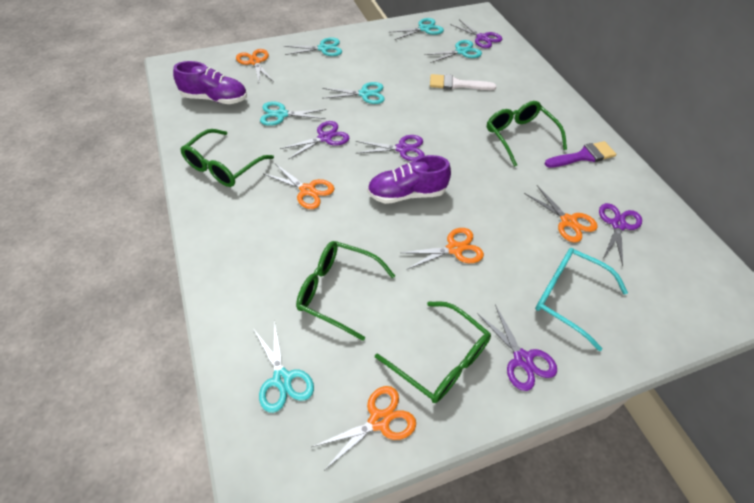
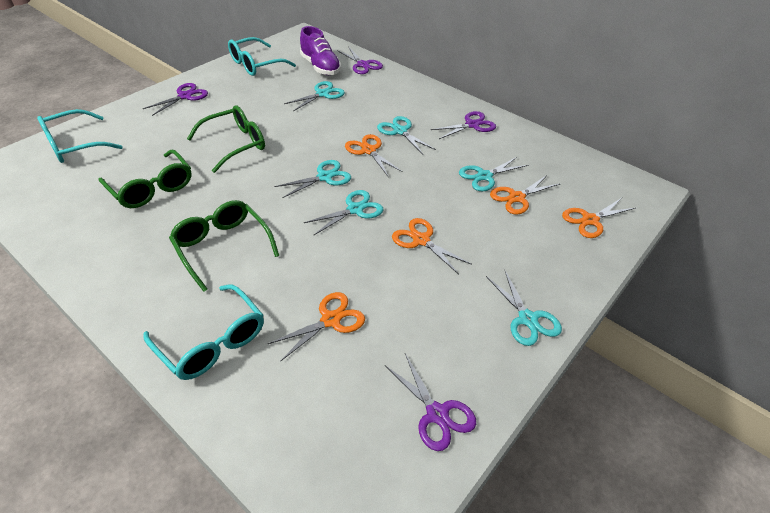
green glasses: [180,129,274,187] [296,241,395,341] [375,302,491,403] [487,101,567,167] = 4 -> [98,150,192,208] [169,200,279,292] [187,105,265,173] = 3
purple brush: [545,141,616,168] = 1 -> none = 0
purple scissors: [280,121,349,160] [356,135,425,161] [450,19,502,48] [477,305,557,391] [599,203,642,266] = 5 -> [143,83,208,116] [337,46,383,74] [385,354,476,451] [431,111,496,139] = 4
purple shoe: [173,61,247,104] [367,155,451,204] = 2 -> [300,26,341,75] = 1
turquoise glasses: [535,248,628,351] = 1 -> [37,109,123,163] [144,284,264,380] [228,37,296,76] = 3
white brush: [430,74,496,90] = 1 -> none = 0

